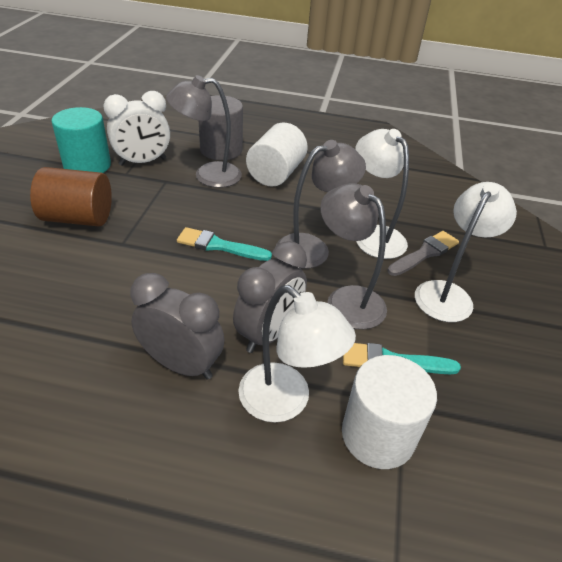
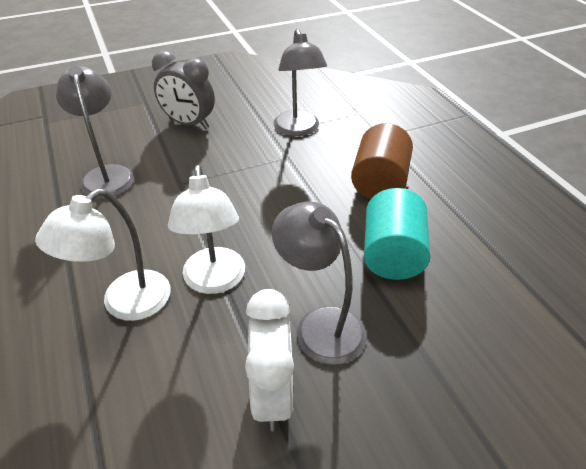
grey brush: [387,231,459,276] = 1 -> none = 0
grey clock: [130,273,224,380] [233,241,307,353] = 2 -> [152,51,215,129] = 1
grey cylinder: [199,95,243,160] = 1 -> none = 0
turquoise brush: [177,227,272,261] [343,343,461,374] = 2 -> none = 0
white cylinder: [246,123,308,187] [342,355,437,469] = 2 -> none = 0
white lamp: [238,285,356,423] [355,129,409,259] [415,182,517,322] = 3 -> [35,189,171,321] [168,165,245,294] = 2

